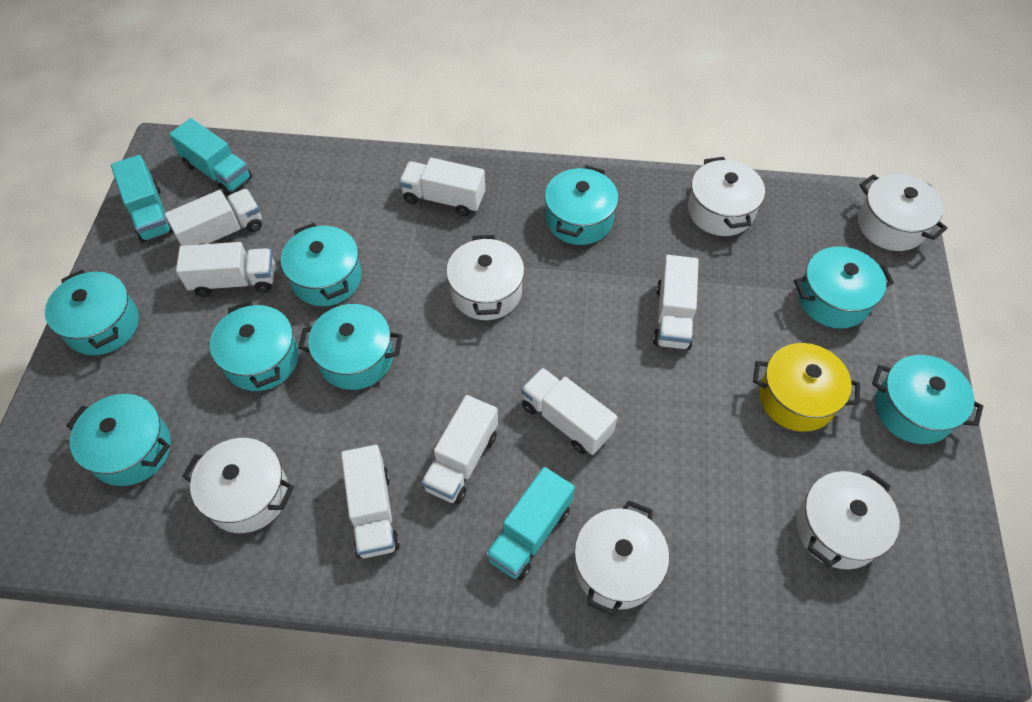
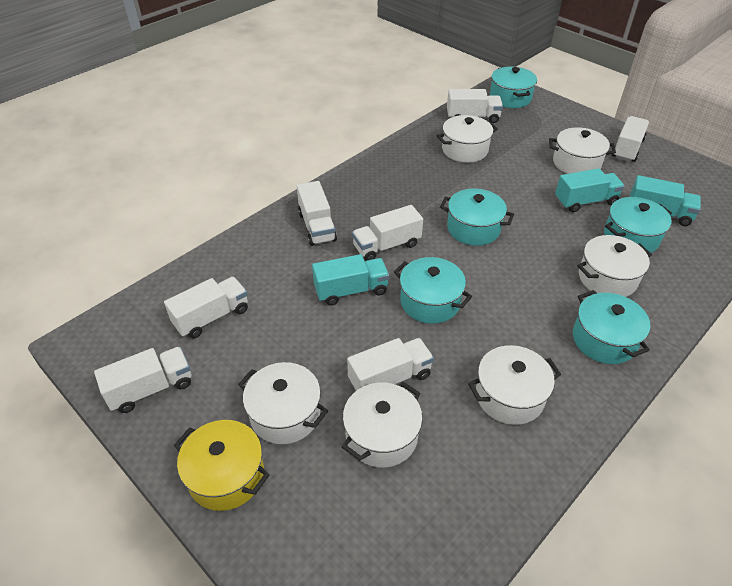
turquoise pot: [45,269,139,355] [66,394,171,486] [210,301,299,391] [281,223,362,306] [298,304,402,390] [545,165,618,245] [794,246,894,329] [872,355,983,444] = 8 -> [394,257,472,324] [440,188,514,246] [490,66,537,108] [573,290,650,364] [604,197,672,253] = 5

